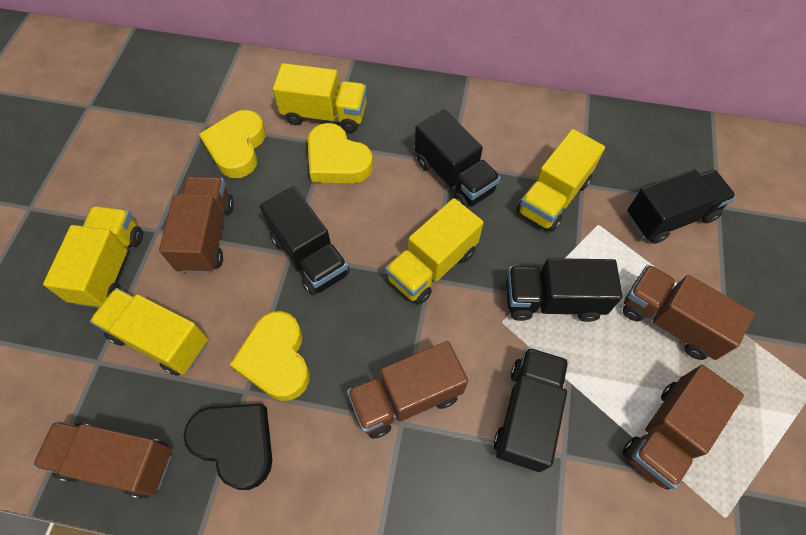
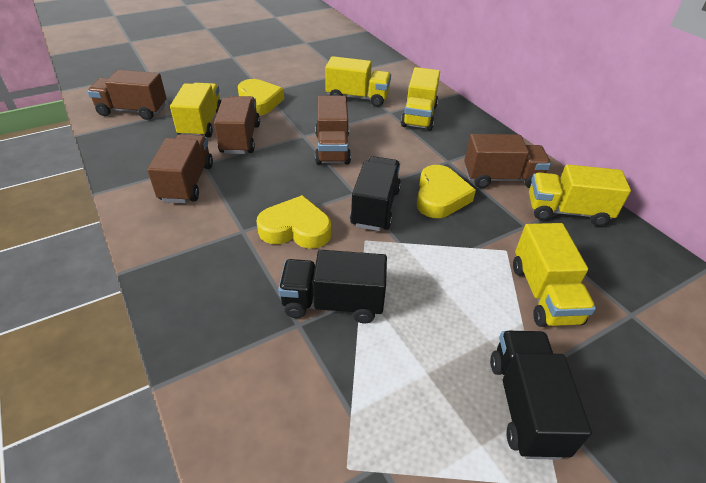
black heart: [184,403,272,490] = 1 -> none = 0
black truck: [260,186,350,296] [415,109,501,208] [494,347,568,472] [506,258,622,322] [627,169,736,244] = 5 -> [278,250,387,323] [350,156,401,231] [490,331,592,460] = 3

